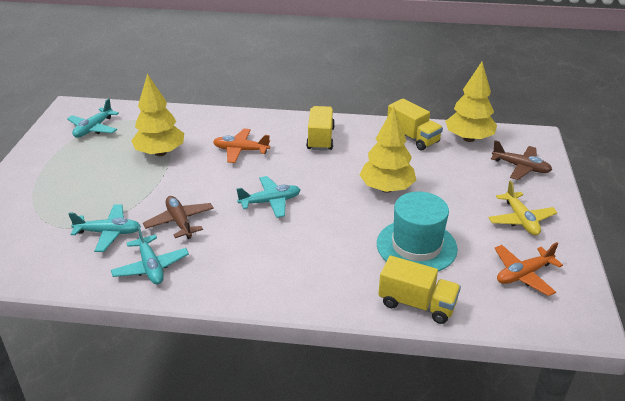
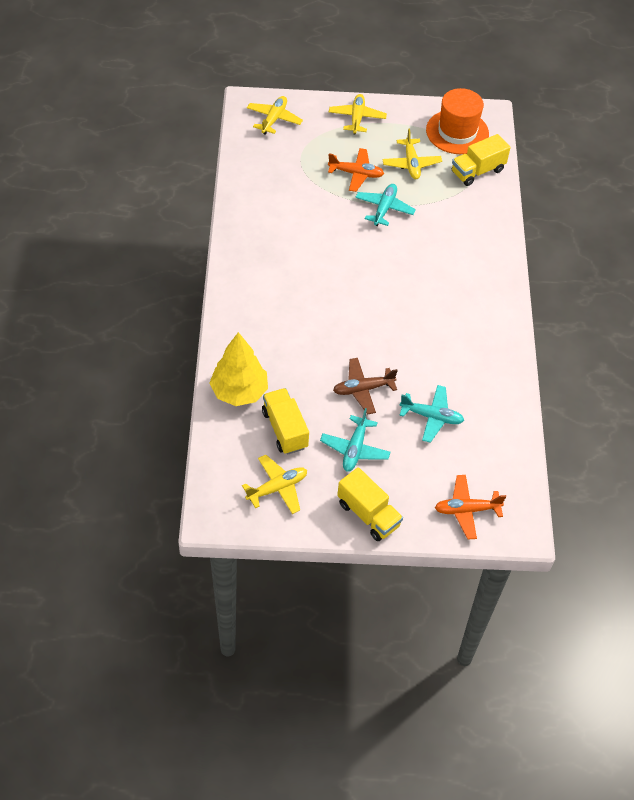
brown plane: [143,196,214,239] [491,140,552,180] = 2 -> [333,358,398,415] = 1
orange hat: none = 0 -> [426,88,489,154] = 1
turquoise hat: [377,192,458,271] = 1 -> none = 0
turquoise plane: [67,98,119,138] [68,204,141,252] [111,225,189,284] [236,176,300,218] = 4 -> [320,408,391,472] [355,184,416,226] [399,385,464,443] = 3
yellow plane: [488,181,558,235] = 1 -> [242,455,307,514] [247,96,303,135] [329,94,387,135] [382,128,442,179] = 4
yellow tree: [131,74,184,156] [359,107,416,193] [445,62,497,142] = 3 -> [209,332,268,406] = 1

